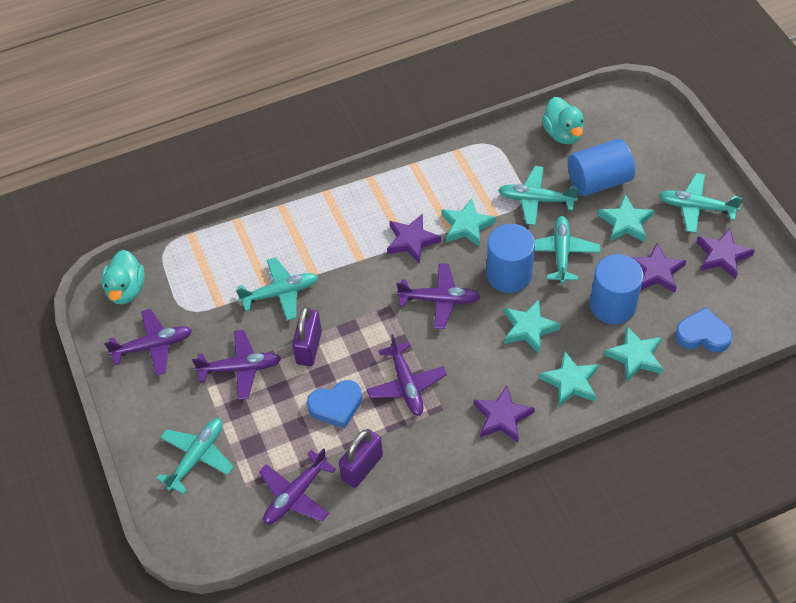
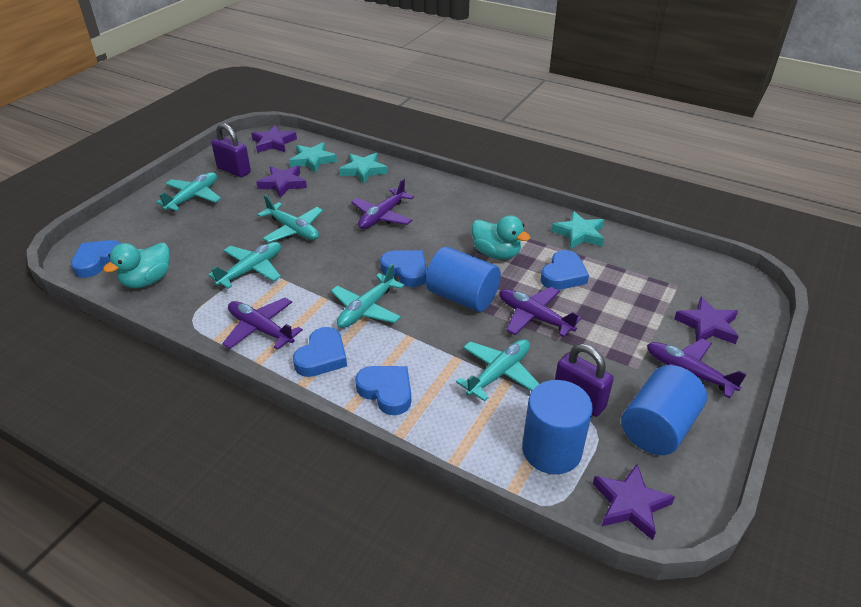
blue heart: [307,380,362,428] [675,307,733,352] = 2 -> [71,240,121,278] [293,327,347,377] [355,366,411,415] [380,250,427,287] [541,250,589,290] = 5
purple plane: [104,309,192,376] [192,330,281,400] [259,448,336,524] [367,334,447,416] [396,263,481,329] = 5 -> [222,298,303,350] [351,179,414,229] [499,287,581,337] [647,338,747,398] = 4
turquoise star: [441,198,496,247] [504,299,561,353] [539,350,599,407] [598,194,655,242] [604,326,663,382] = 5 -> [289,142,337,173] [339,153,388,184] [552,211,604,249] = 3

